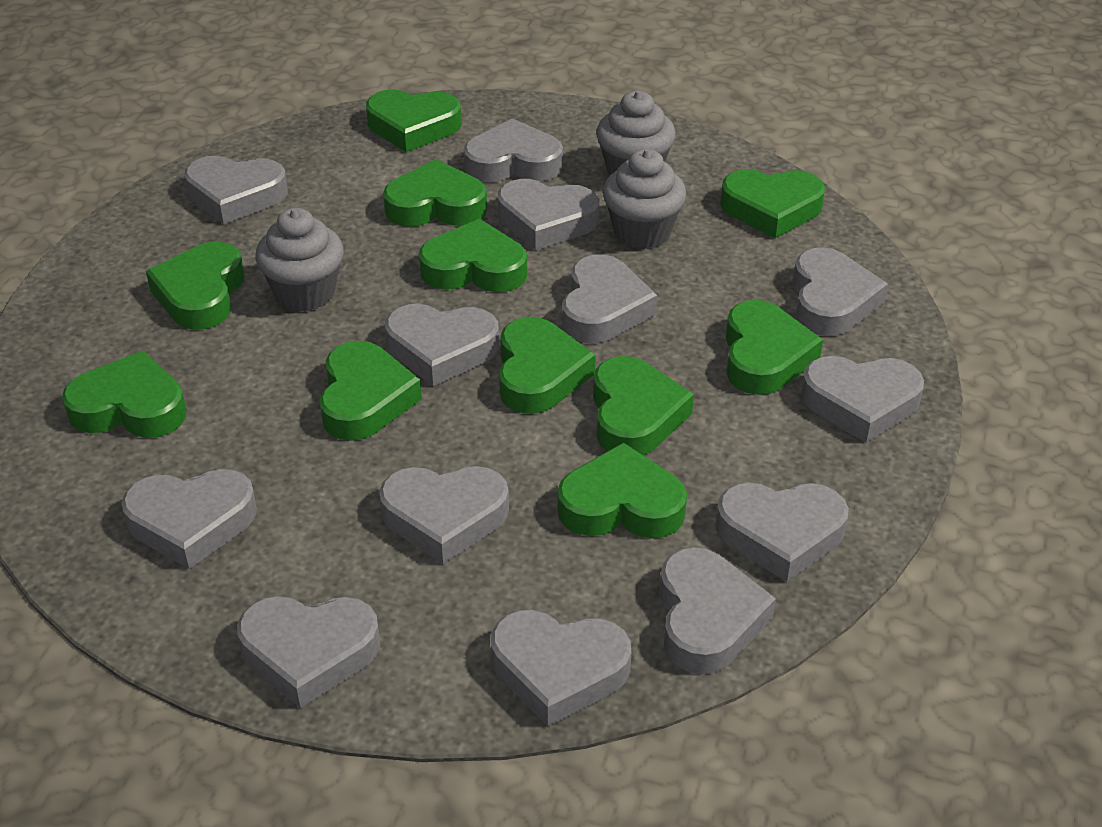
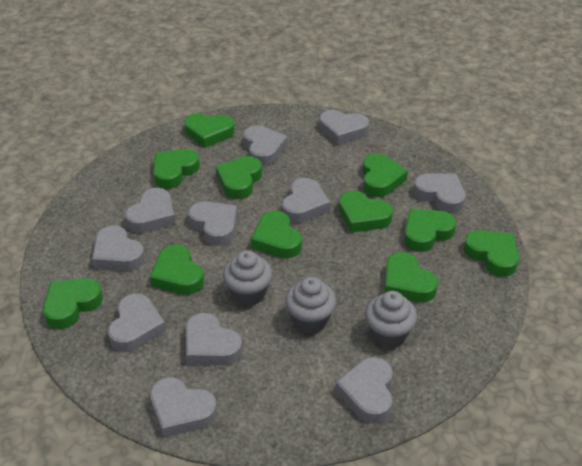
grey heart: [122,469,257,569] [184,156,288,224] [237,596,380,708] [379,466,509,564] [385,304,499,386] [464,118,563,183] [491,610,631,726] [498,179,599,251] [562,254,657,343] [659,547,776,674] [715,482,849,582] [793,247,888,336] [801,356,924,443] = 13 -> [92,225,145,271] [108,294,166,352] [125,188,175,233] [150,377,217,437] [186,313,243,365] [188,201,237,246] [244,125,287,166] [282,178,330,223] [319,110,369,145] [335,357,393,423] [413,174,466,213] = 11

